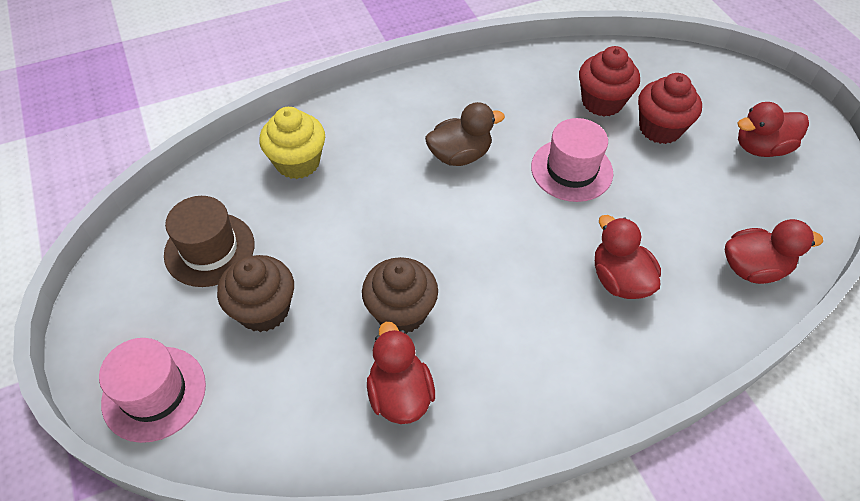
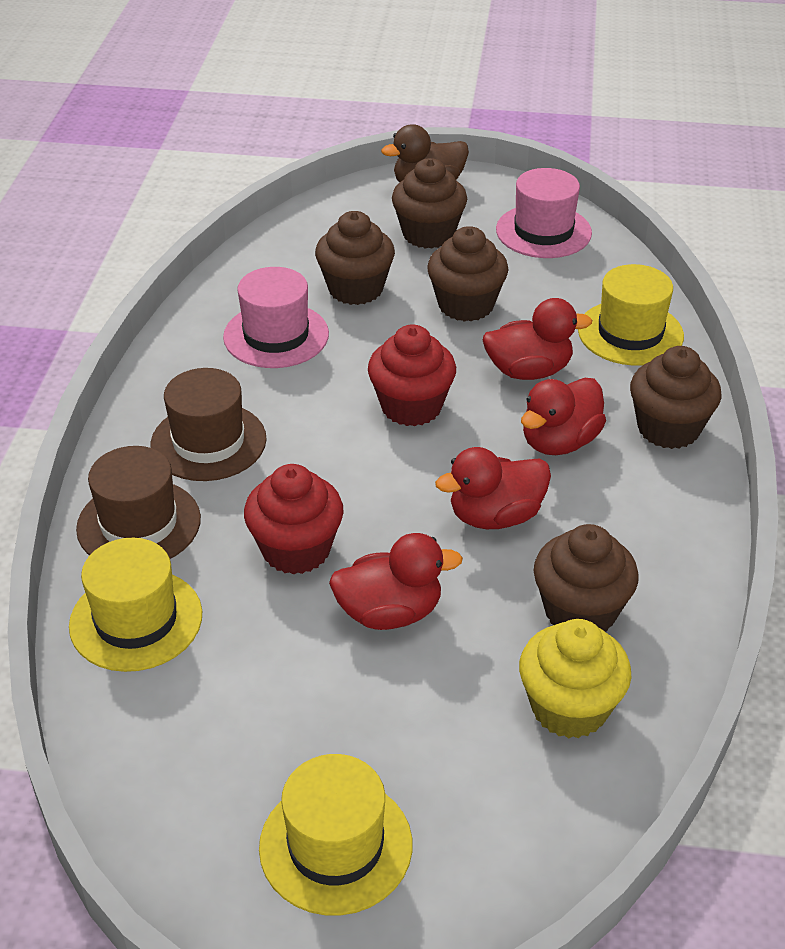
brown cupcake: [217,255,294,332] [362,257,438,334] = 2 -> [315,211,395,305] [392,158,467,249] [427,226,508,322] [534,524,639,632] [630,346,722,449] = 5
brown hat: [164,196,255,287] = 1 -> [76,446,201,559] [150,368,267,481] = 2
yellow hat: none = 0 -> [69,538,202,672] [259,754,412,916] [578,264,684,366] = 3

